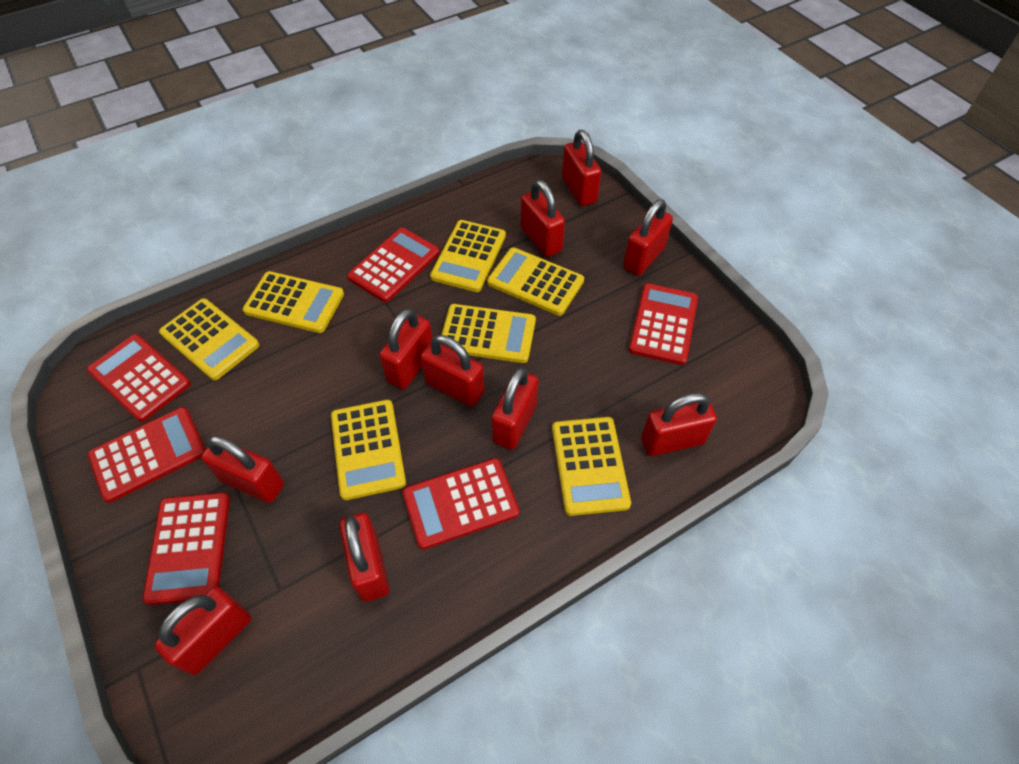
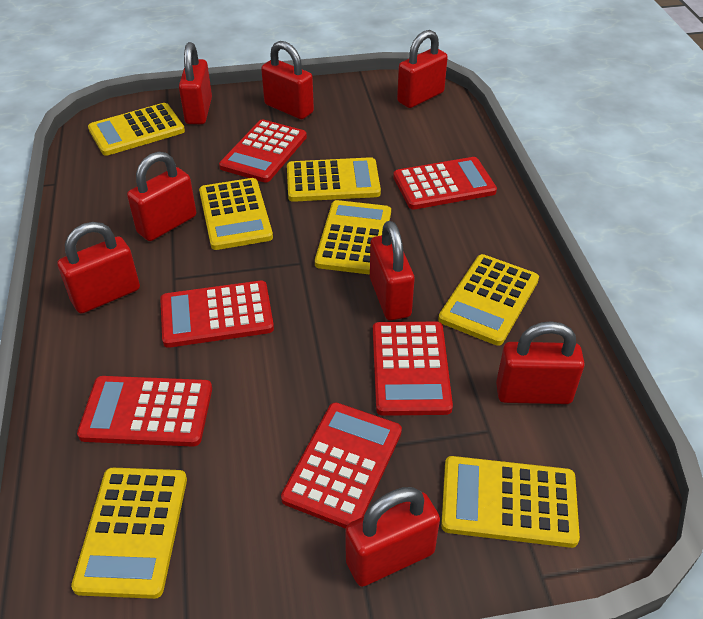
red padlock: [154,587,251,675] [201,435,284,503] [339,513,389,601] [379,308,433,389] [421,335,484,407] [491,367,538,450] [521,180,565,257] [562,130,601,206] [623,199,673,276] [641,393,717,456] = 10 -> [57,222,140,314] [127,152,196,241] [179,42,212,124] [261,41,314,119] [345,487,440,587] [370,221,415,320] [397,30,448,108] [496,321,585,404] = 8

